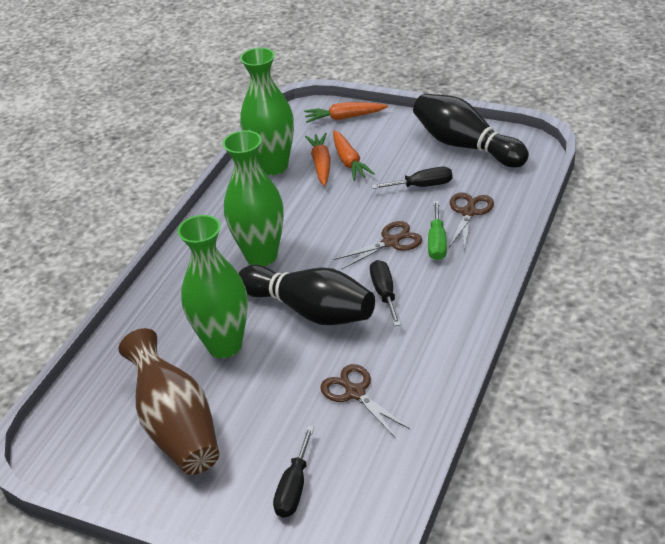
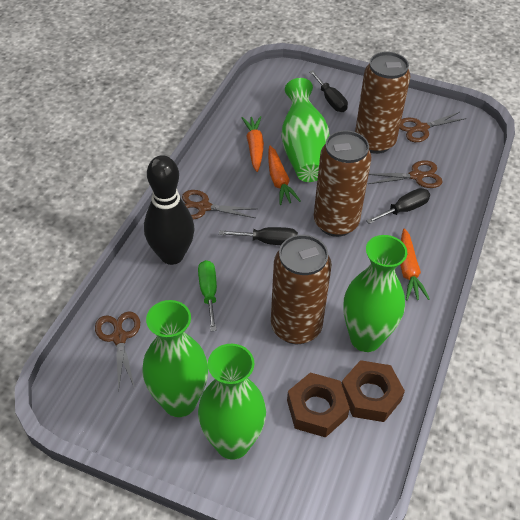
black bowling pin: [238,265,375,325] [413,93,529,168] = 2 -> [144,155,195,265] = 1
brown can: none = 0 -> [271,235,332,344] [314,130,371,237] [355,52,410,154] = 3
brown nut: none = 0 -> [287,372,350,438] [341,360,405,422] = 2
brown scissors: [320,364,410,438] [334,221,422,269] [449,192,494,250] = 3 -> [95,311,140,392] [182,190,257,220] [368,160,443,188] [399,112,467,142] = 4
brown vase: [119,328,219,475] = 1 -> none = 0
green vase: [178,215,248,358] [223,130,284,266] [240,48,294,175] = 3 -> [143,300,208,417] [198,344,266,460] [281,78,329,182] [343,235,407,352] = 4

